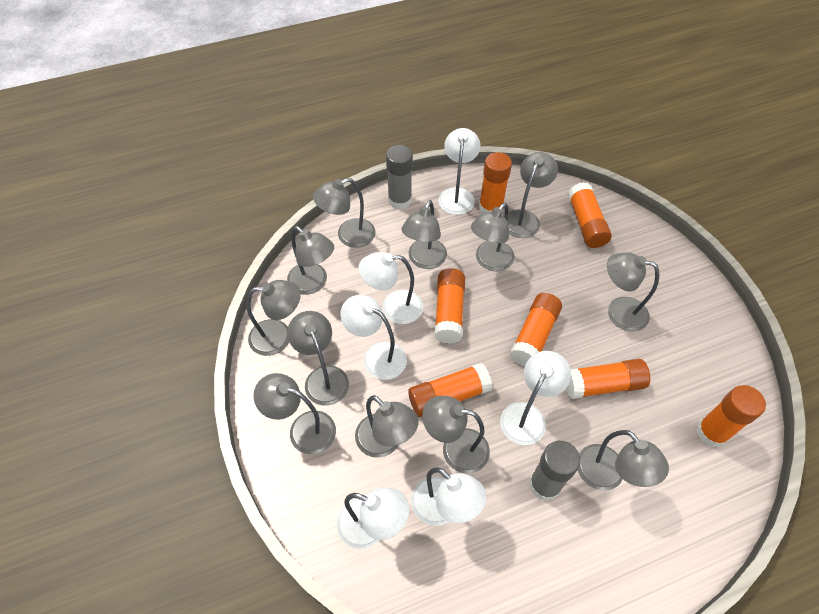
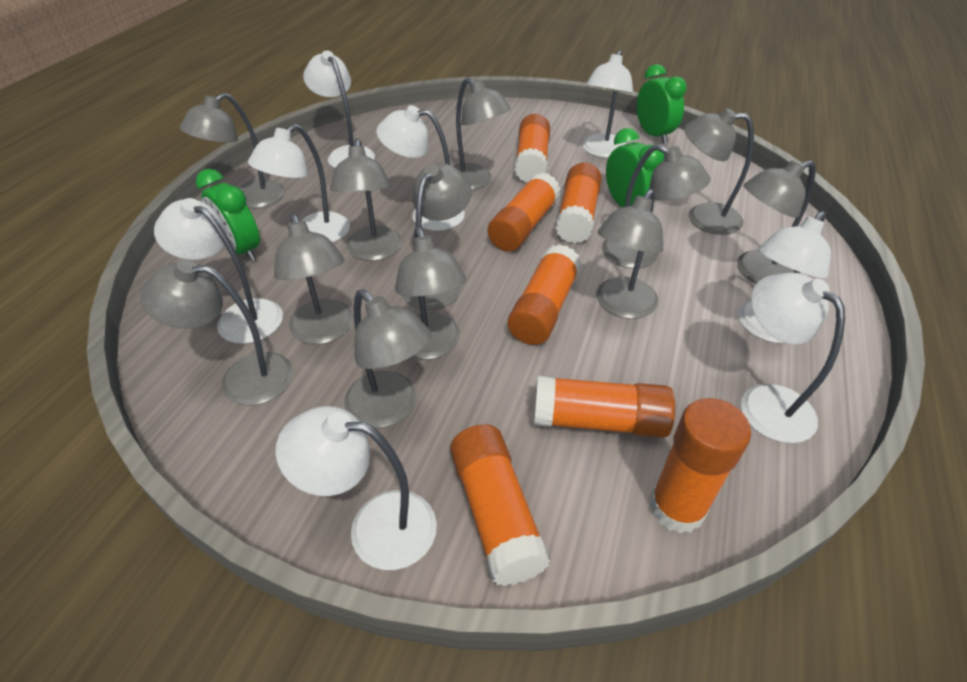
green clock: none = 0 -> [196,169,260,261] [606,128,664,208] [637,64,687,144] = 3
grey glue stick: [386,145,413,209] [529,441,581,501] = 2 -> none = 0
white lamp: [337,488,409,549] [340,295,407,380] [358,252,423,324] [411,467,487,526] [438,128,480,215] [500,351,571,445] = 6 -> [154,198,283,344] [248,124,350,242] [276,406,437,570] [303,50,375,168] [376,105,465,231] [582,50,633,158] [738,211,831,343] [741,273,845,443] = 8

